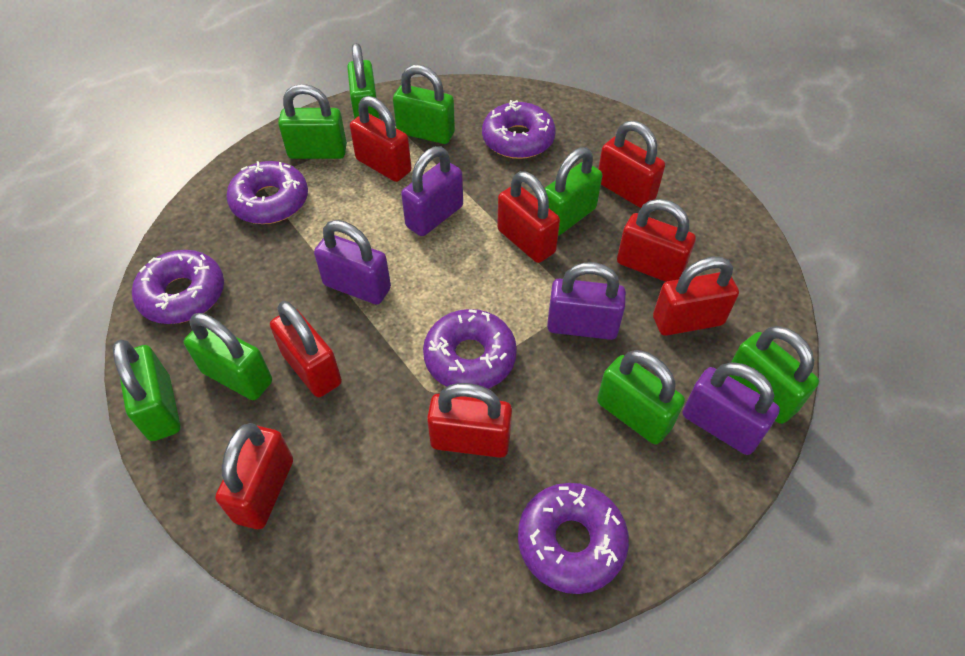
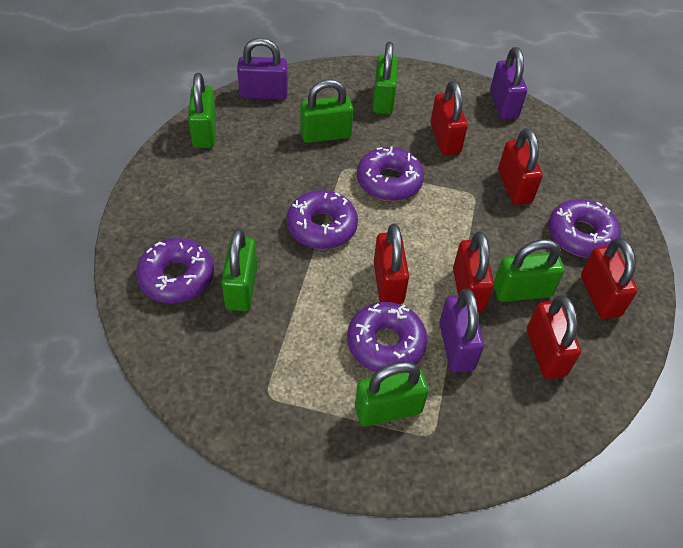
green padlock: [113,340,180,441] [184,313,272,400] [278,84,347,159] [347,43,379,119] [393,65,455,144] [545,147,602,236] [597,350,685,445] [730,326,819,424] = 8 -> [188,73,216,148] [221,228,257,311] [300,79,353,143] [355,361,429,426] [373,42,398,114] [494,239,565,302] = 6
purple padlock: [314,220,391,304] [401,146,463,236] [547,262,626,340] [683,362,780,455] = 4 -> [237,38,288,100] [439,289,484,372] [490,47,527,119] = 3
red padlock: [215,423,293,529] [270,301,342,397] [350,96,411,182] [427,383,512,458] [497,171,560,263] [598,120,665,208] [617,199,696,282] [653,256,739,336] = 8 -> [374,224,409,304] [430,81,468,155] [453,231,494,312] [498,128,543,205] [527,295,581,379] [581,238,638,319] = 6

